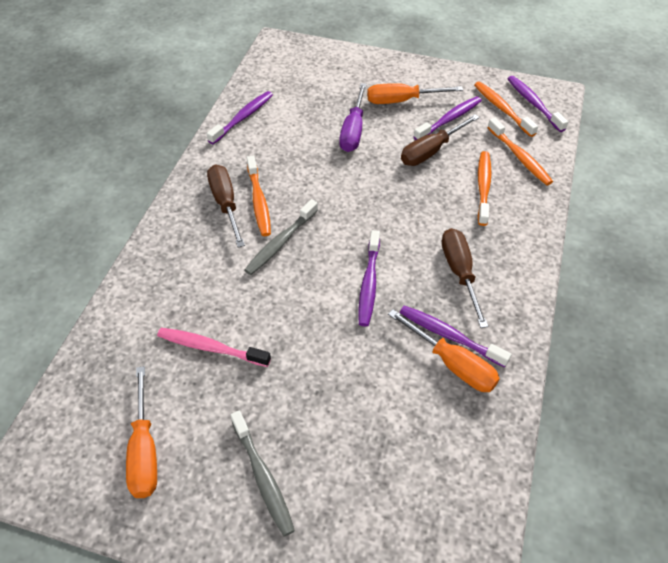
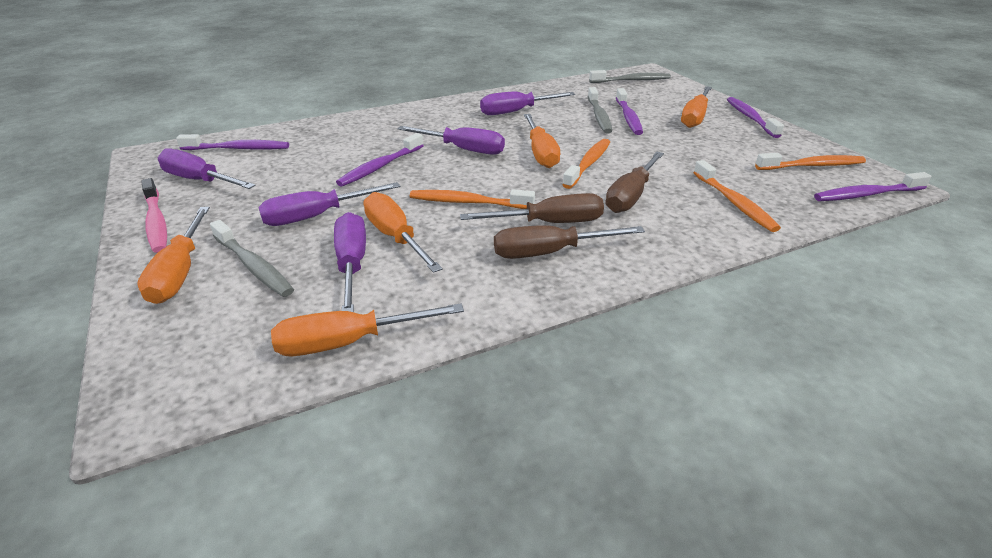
grey toothbrush: [231,410,295,536] [244,199,318,275] = 2 -> [210,220,294,297] [588,87,612,133] [589,70,671,83] = 3
orange screwdriver: [126,366,157,498] [367,83,463,104] [388,309,500,392] = 3 -> [137,207,210,304] [271,303,464,356] [364,192,443,273] [524,114,560,168] [681,86,712,128] = 5
purple screwdriver: [339,83,367,152] = 1 -> [158,149,256,189] [259,182,400,226] [334,212,366,312] [397,126,505,155] [480,92,575,115] = 5

